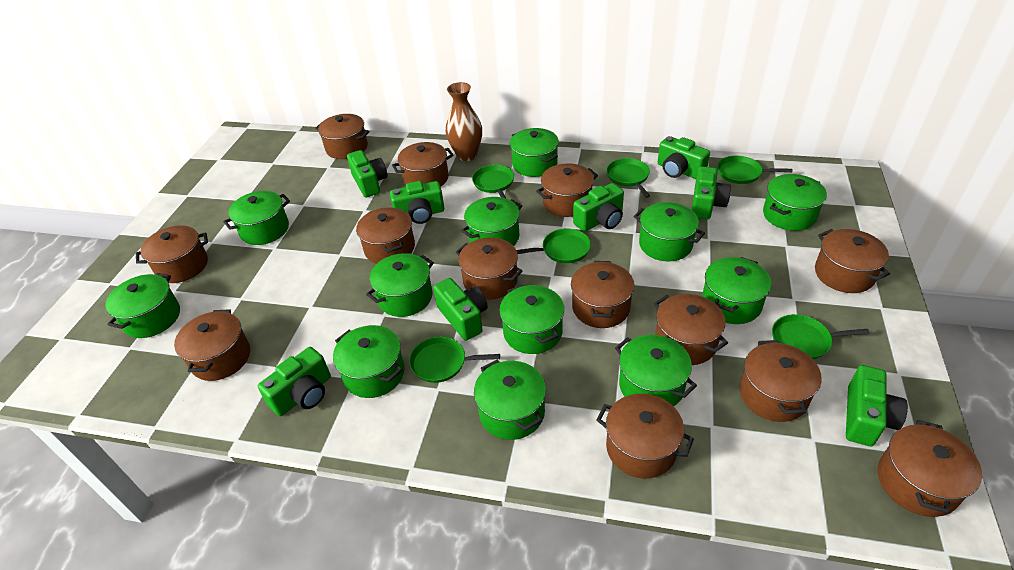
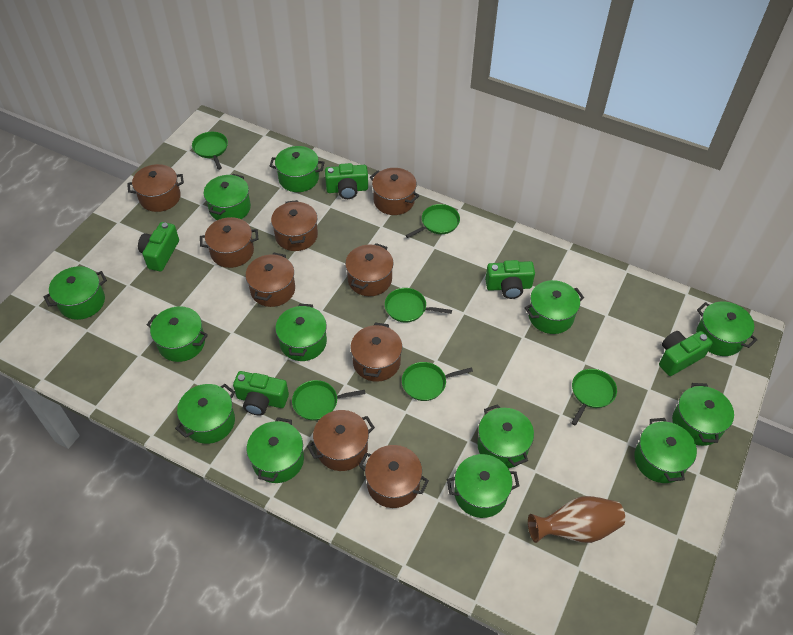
brown pot: [136,225,208,283] [174,309,250,381] [315,114,370,159] [356,208,415,264] [392,142,454,187] [456,237,523,300] [536,163,598,217] [571,261,635,328] [596,393,694,479] [654,294,728,365] [740,340,822,422] [815,229,890,293] [878,420,982,517] = 13 -> [127,164,184,212] [200,217,258,268] [245,253,295,307] [271,200,318,251] [307,410,375,471] [345,243,394,296] [350,322,402,382] [359,445,429,508] [370,168,419,215] = 9
green camera: [258,347,331,416] [347,150,388,197] [390,181,444,224] [433,278,488,341] [573,183,624,232] [658,136,710,179] [692,166,731,220] [846,365,908,446] = 8 -> [138,222,179,272] [233,371,289,416] [325,163,368,199] [485,260,535,299] [659,331,712,376] = 5
green pot: [106,273,180,338] [223,191,290,245] [333,325,405,398] [366,253,434,317] [461,197,522,246] [474,360,546,440] [499,284,564,354] [510,128,559,177] [615,335,697,407] [634,202,705,261] [702,257,771,324] [763,174,827,231] = 12 -> [44,266,107,320] [147,306,208,362] [175,384,235,444] [204,174,251,220] [247,417,304,483] [270,146,325,192] [275,304,327,361] [447,454,519,518] [477,404,534,468] [525,280,584,334] [634,418,697,483] [672,383,734,446] [696,302,757,356] = 13

